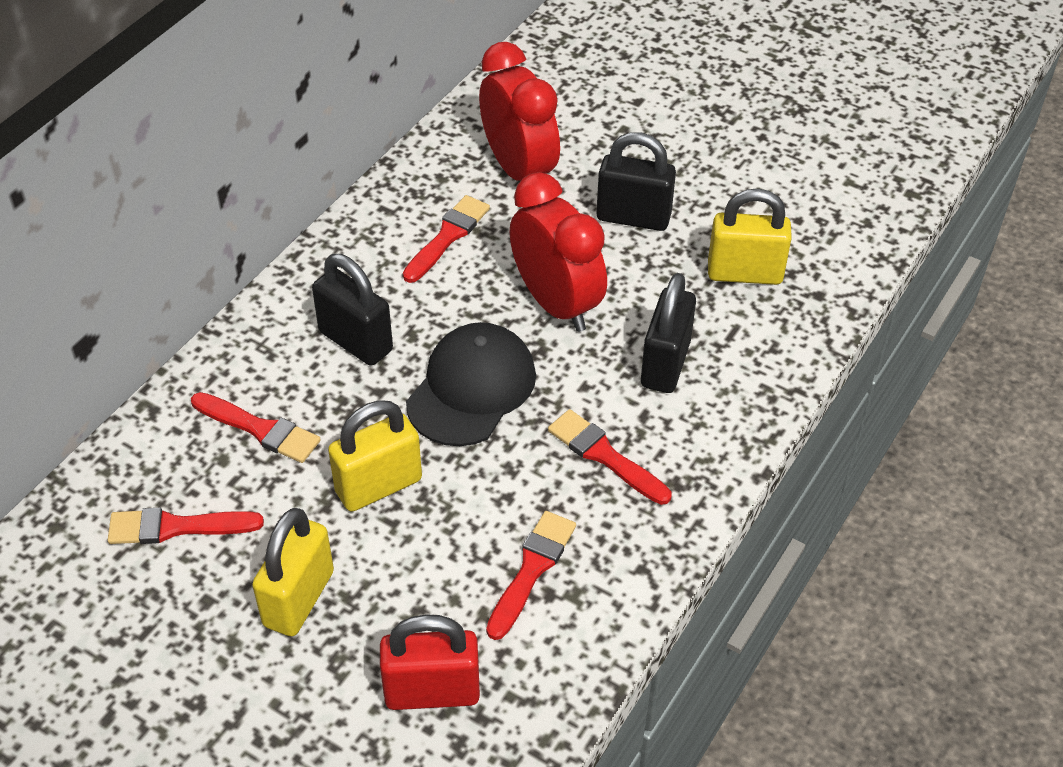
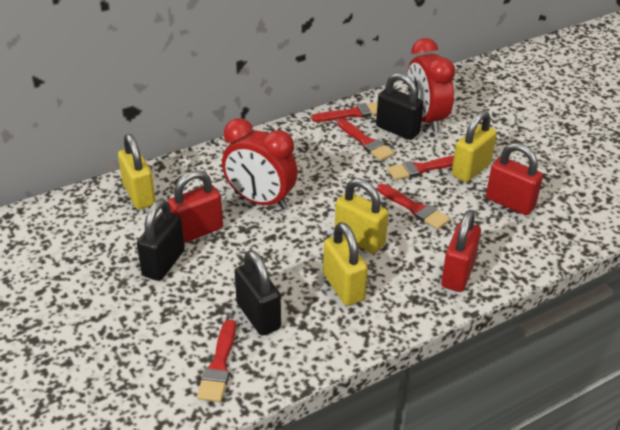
black cap: [406,322,536,446] = 1 -> none = 0
red padlock: [380,614,480,710] = 1 -> [167,170,223,243] [441,210,481,292] [486,143,543,215] = 3
yellow padlock: [252,508,334,636] [328,400,422,512] [708,188,792,285] = 3 -> [118,134,156,209] [323,222,368,306] [335,178,388,254] [452,110,497,182] = 4

